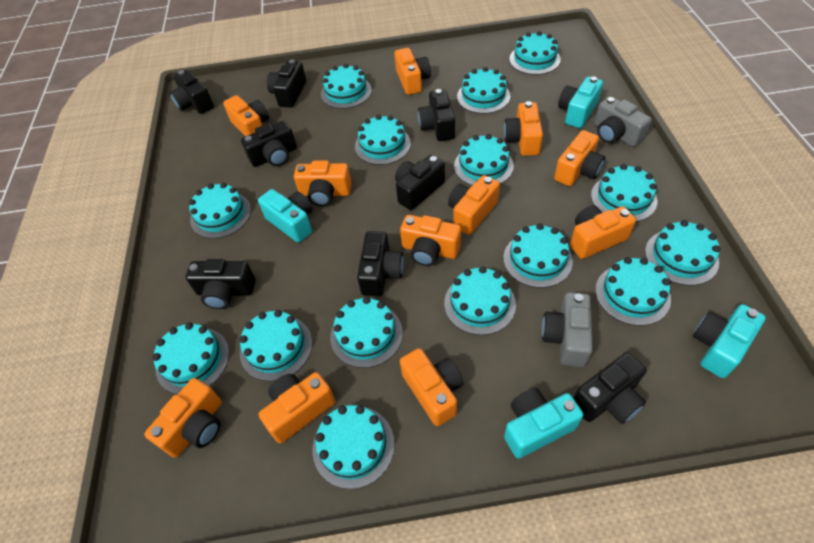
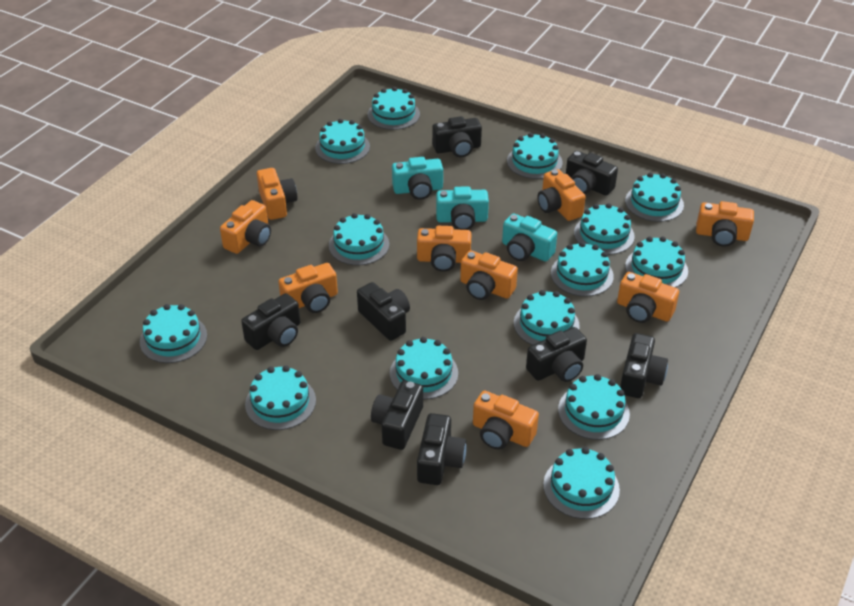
grey camera: [541,292,593,367] [594,96,651,147] = 2 -> none = 0
orange camera: [144,378,222,458] [223,95,269,136] [259,372,335,443] [294,160,352,206] [394,48,431,95] [400,215,461,266] [400,348,464,426] [448,175,500,235] [504,101,543,156] [554,130,605,186] [570,205,636,259] = 11 -> [220,200,271,254] [257,168,298,220] [278,263,338,313] [417,226,471,272] [460,250,518,300] [473,390,539,450] [537,169,586,221] [617,272,679,323] [696,201,754,247] = 9
turquoise cake: [152,322,229,394] [189,183,251,239] [240,310,312,381] [313,405,395,489] [321,64,372,109] [330,297,403,368] [355,115,411,165] [444,266,516,335] [454,134,514,186] [457,67,510,114] [503,224,573,288] [509,31,561,75] [591,164,657,222] [595,257,671,326] [645,220,720,286] = 15 -> [140,304,207,363] [245,365,316,430] [315,119,370,164] [329,213,389,265] [368,87,420,130] [390,337,458,399] [507,133,563,179] [514,290,580,345] [543,447,620,519] [551,242,614,297] [558,374,630,440] [574,203,635,255] [625,173,684,222] [625,236,688,288] = 14
turquoise camera: [258,189,312,243] [504,388,583,459] [558,76,603,128] [693,304,766,378] = 4 -> [392,157,443,200] [436,186,489,230] [502,213,557,262] = 3

